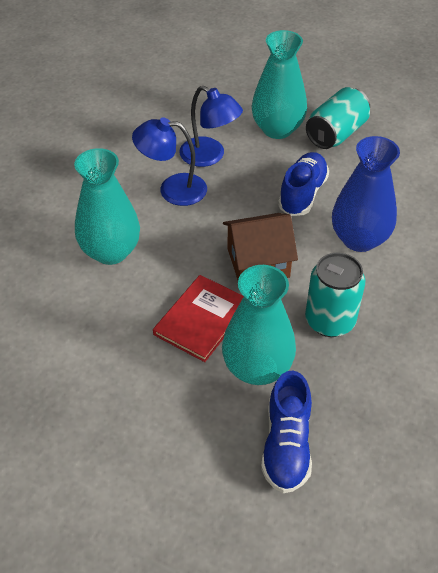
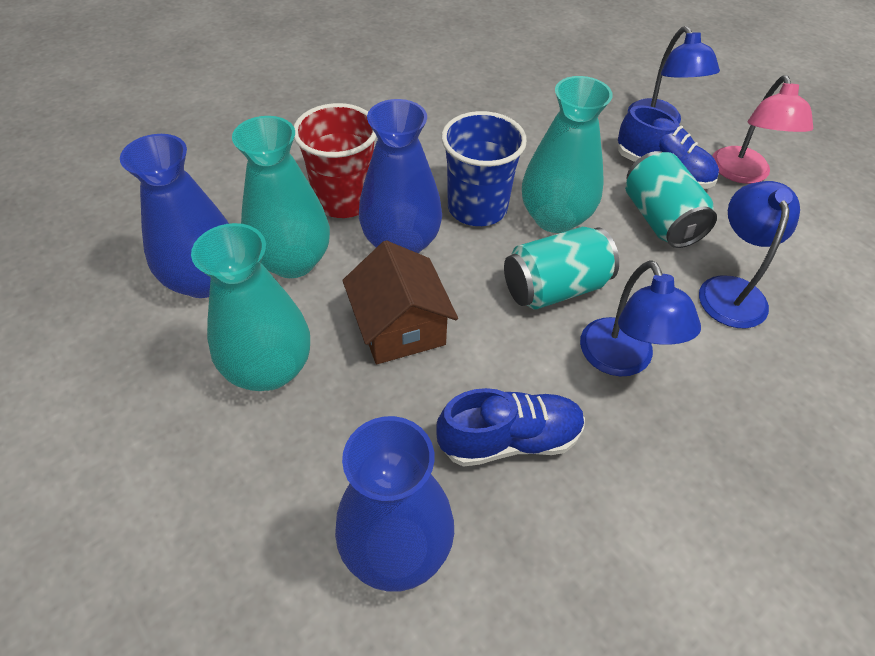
blue cup: none = 0 -> [441,111,527,226] = 1
blue lamp: [132,117,207,206] [179,86,243,167] = 2 -> [580,260,701,377] [628,26,720,124] [699,181,800,328] = 3
blue vase: [332,136,400,252] = 1 -> [120,134,229,298] [335,416,454,592] [359,99,442,254] = 3
pink lamp: none = 0 -> [712,75,813,184] = 1
red book: [153,275,244,362] = 1 -> none = 0
red cup: none = 0 -> [294,103,377,218] = 1

